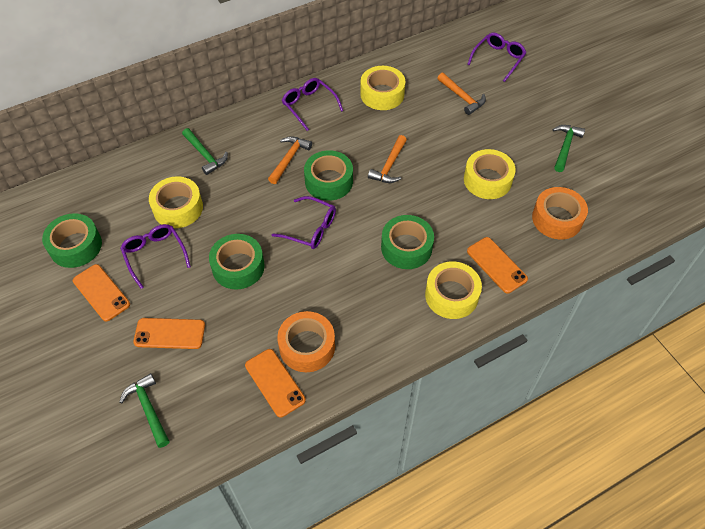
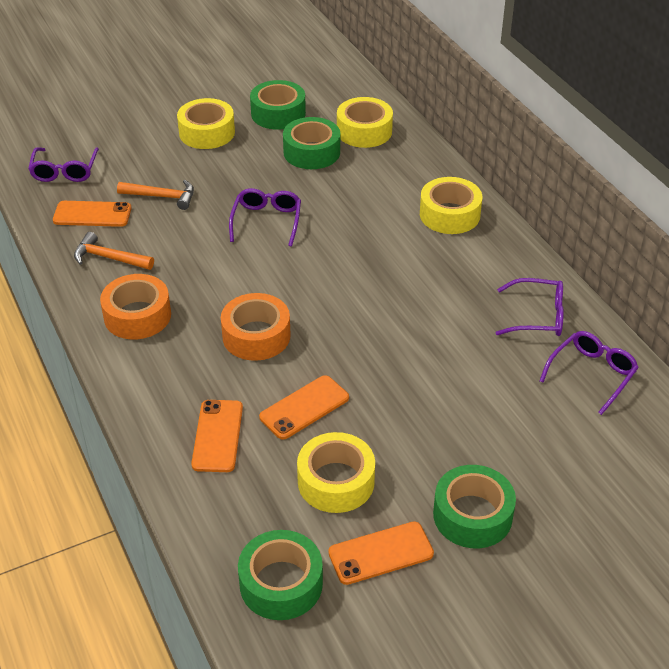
green hammer: [120,373,170,448] [182,128,228,175] [552,125,585,172] = 3 -> none = 0
orange hammer: [268,136,312,184] [368,135,407,183] [437,73,486,115] = 3 -> [74,232,154,270] [117,180,194,210] = 2

